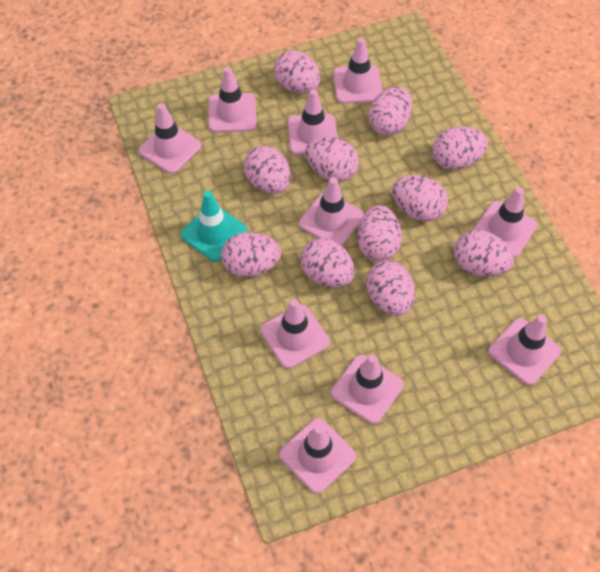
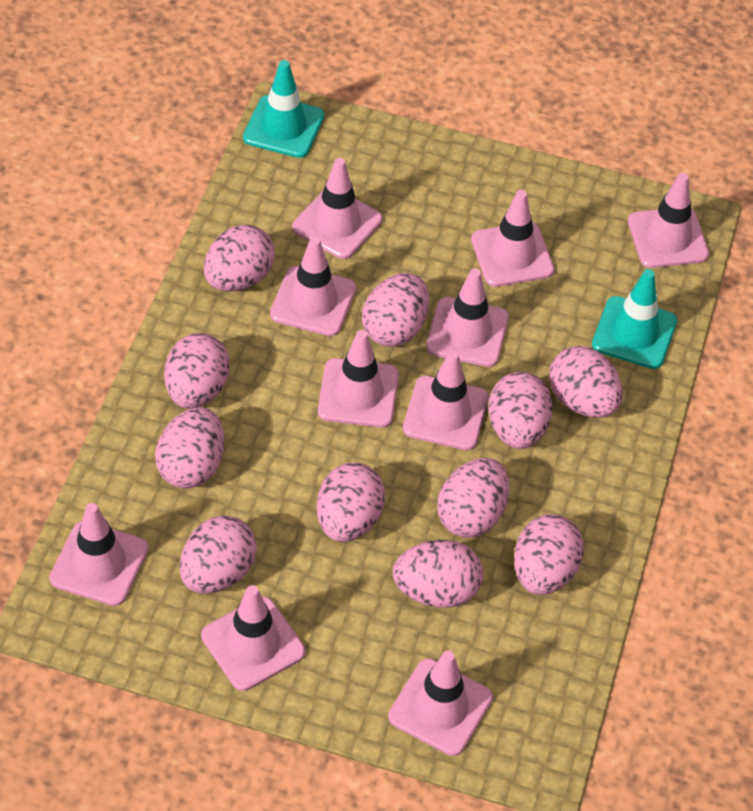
turquoise traffic cone: [180,191,247,261] = 1 -> [243,60,324,158] [592,269,677,369] = 2

